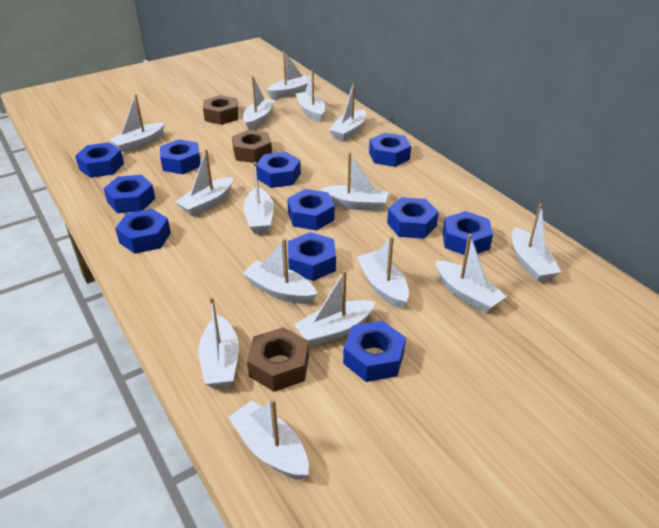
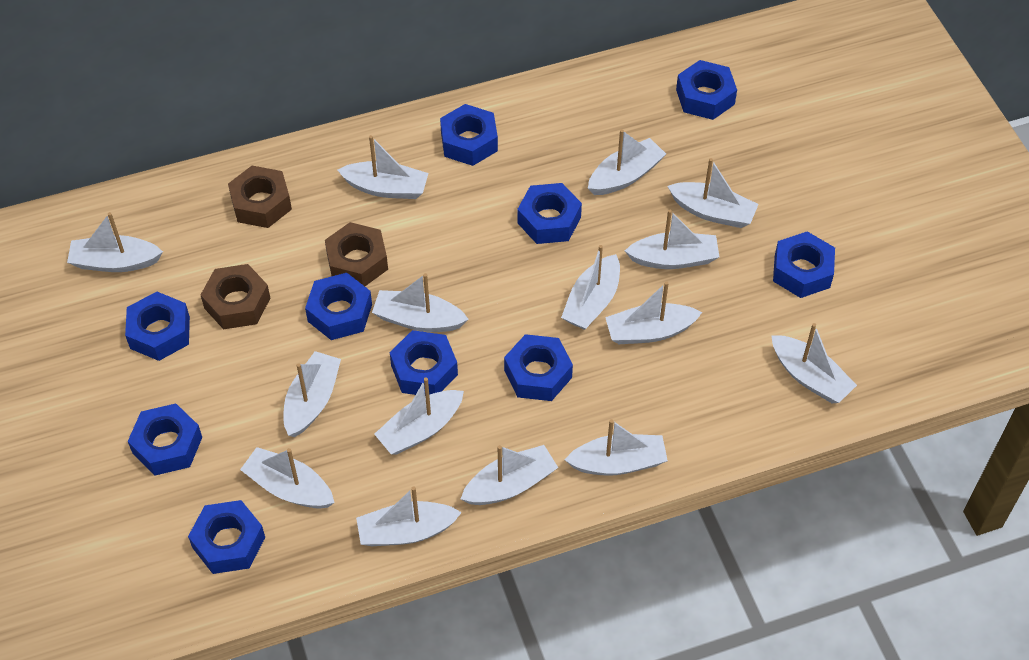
blue nut: [75,142,124,178] [104,175,155,213] [115,209,171,254] [160,139,201,174] [256,152,301,188] [287,189,334,231] [288,232,336,281] [343,321,406,382] [369,133,411,167] [387,197,439,239] [443,211,493,255] = 11 -> [125,292,190,361] [128,403,202,476] [188,500,265,574] [305,273,372,340] [390,330,458,395] [440,104,498,166] [504,334,573,401] [517,183,582,244] [676,60,737,120] [773,231,835,298] = 10

